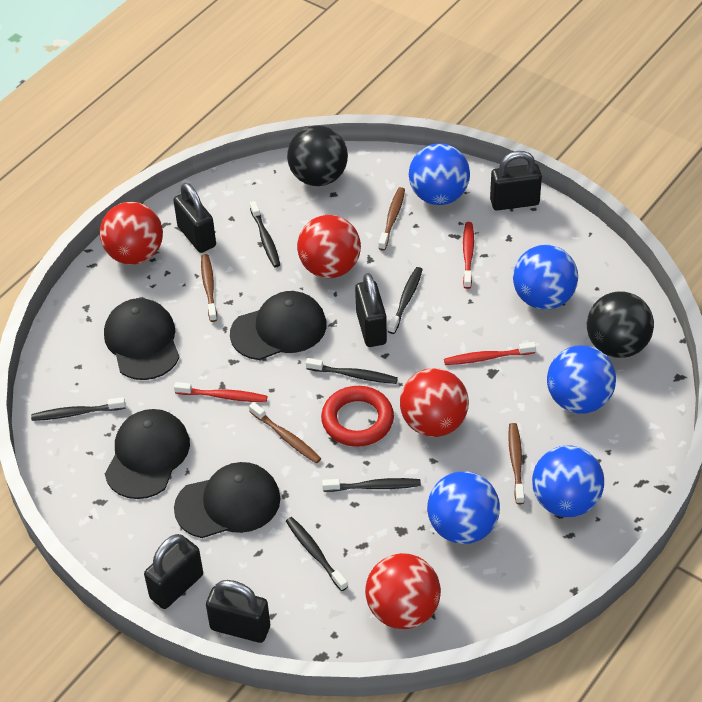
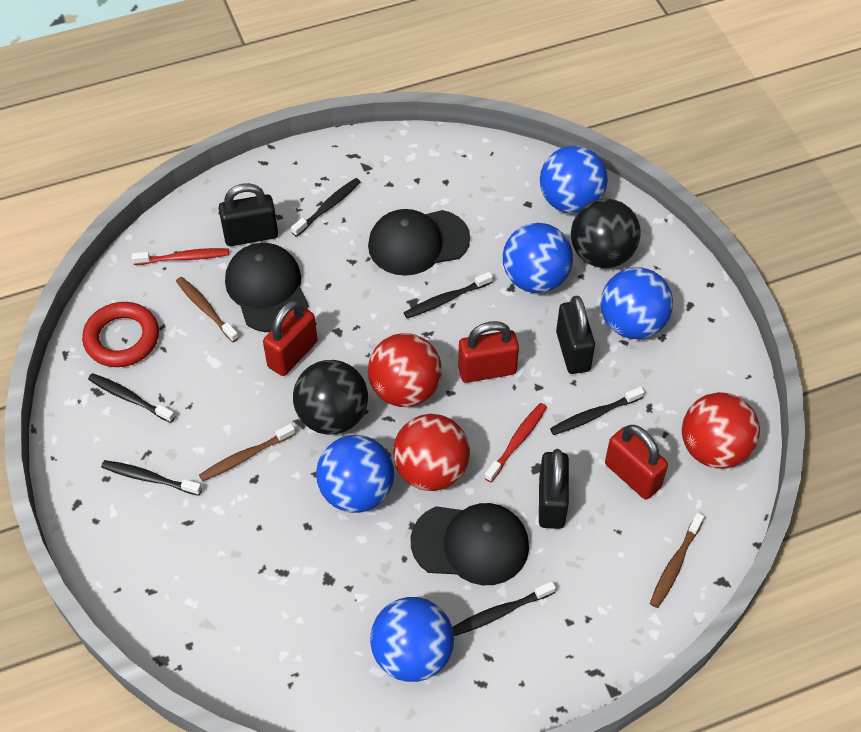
black cap: [104,298,180,380] [105,409,190,499] [174,462,281,538] [230,291,326,360] = 4 -> [225,243,309,332] [368,209,470,276] [411,503,529,585] = 3
black padlock: [144,534,203,609] [173,183,216,253] [206,580,270,643] [355,273,387,347] [490,151,542,211] = 5 -> [219,183,278,246] [539,449,569,529] [556,296,595,374] = 3
brown toothbrush: [201,254,217,322] [249,402,321,463] [378,187,405,250] [508,423,524,504] = 4 -> [176,277,239,342] [199,424,295,482] [650,513,704,608] = 3
red ball: [100,202,163,265] [297,215,361,278] [365,553,441,629] [400,368,469,437] = 4 -> [368,333,442,407] [393,414,470,491] [682,392,760,469] = 3
red padlock: none = 0 -> [263,300,317,376] [458,321,519,383] [605,425,668,500] = 3
red toothbrush: [174,382,268,402] [444,342,536,365] [463,222,474,289] = 3 -> [132,248,229,265] [484,403,547,482] = 2

